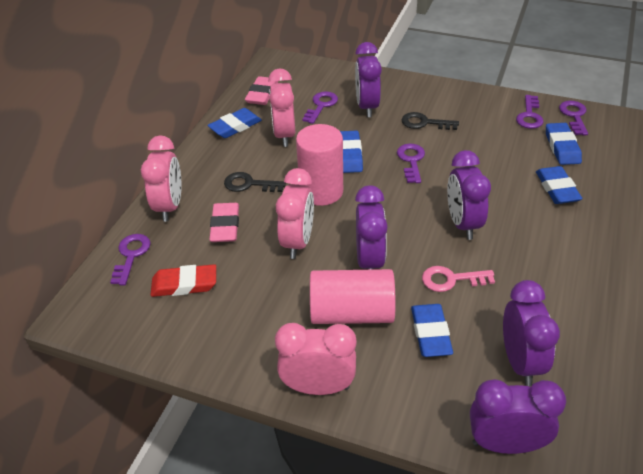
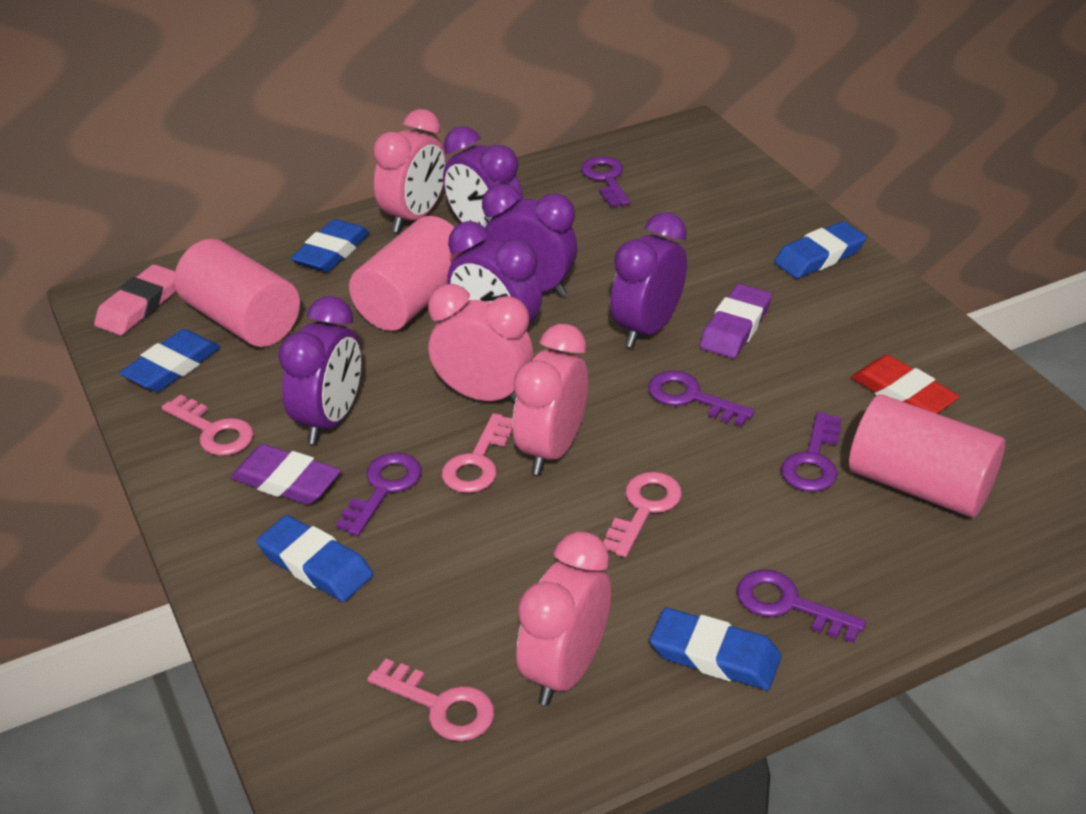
black key: [224,172,286,192] [401,112,459,130] = 2 -> none = 0
pink cylinder: [296,124,343,206] [310,269,396,324] = 2 -> [174,239,300,347] [349,216,463,331] [849,394,1005,517] = 3
pink eraser: [209,203,239,242] [245,76,278,105] = 2 -> [94,264,176,335] = 1
pink key: [422,266,495,292] = 1 -> [162,395,254,456] [367,659,494,741] [442,413,513,493] [604,472,682,557] = 4
purple eraser: none = 0 -> [230,444,341,505] [700,284,772,358] = 2

